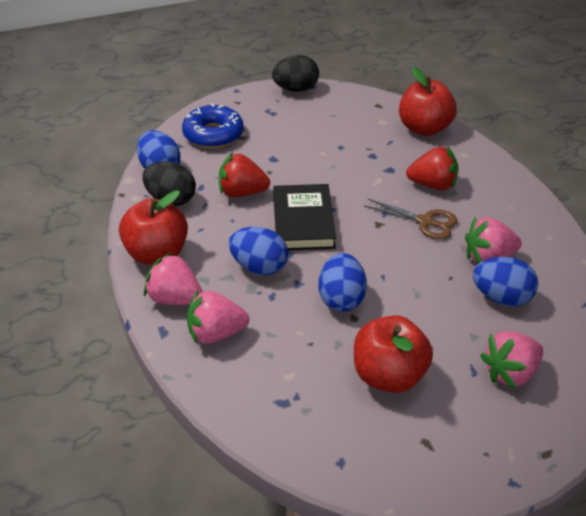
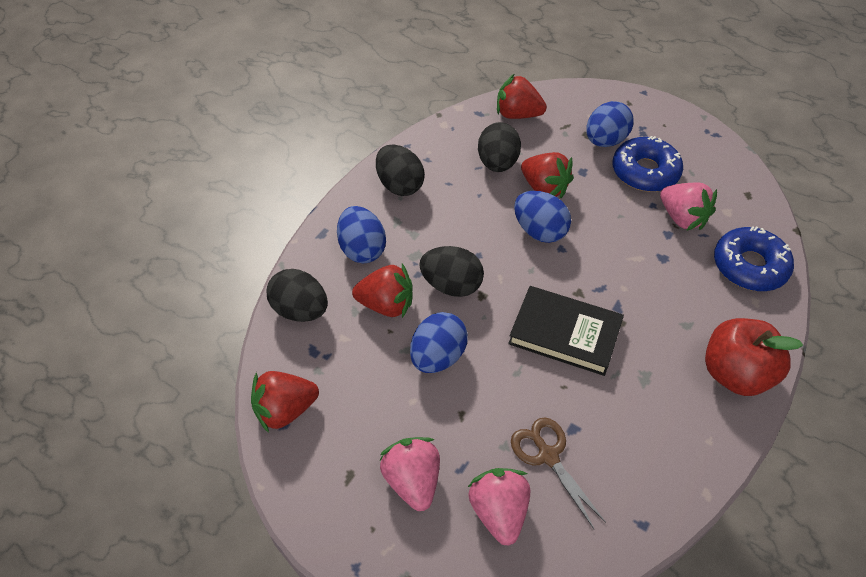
black egg: [142,162,196,206] [272,55,319,92] = 2 -> [267,269,328,322] [376,144,425,196] [419,246,484,297] [478,122,521,172] = 4
blue donut: [182,104,244,148] = 1 -> [613,136,683,192] [714,226,794,291] = 2
pink strawberry: [144,252,203,305] [187,290,249,344] [465,217,522,263] [480,331,543,389] = 4 -> [380,437,440,511] [468,468,530,546] [660,183,717,231] = 3
red apple: [119,190,188,265] [354,315,433,393] [399,67,457,136] = 3 -> [705,318,803,396] = 1
red strawberry: [219,152,270,197] [406,146,458,190] = 2 -> [251,371,319,433] [352,264,412,318] [497,74,547,119] [521,152,574,198] = 4

